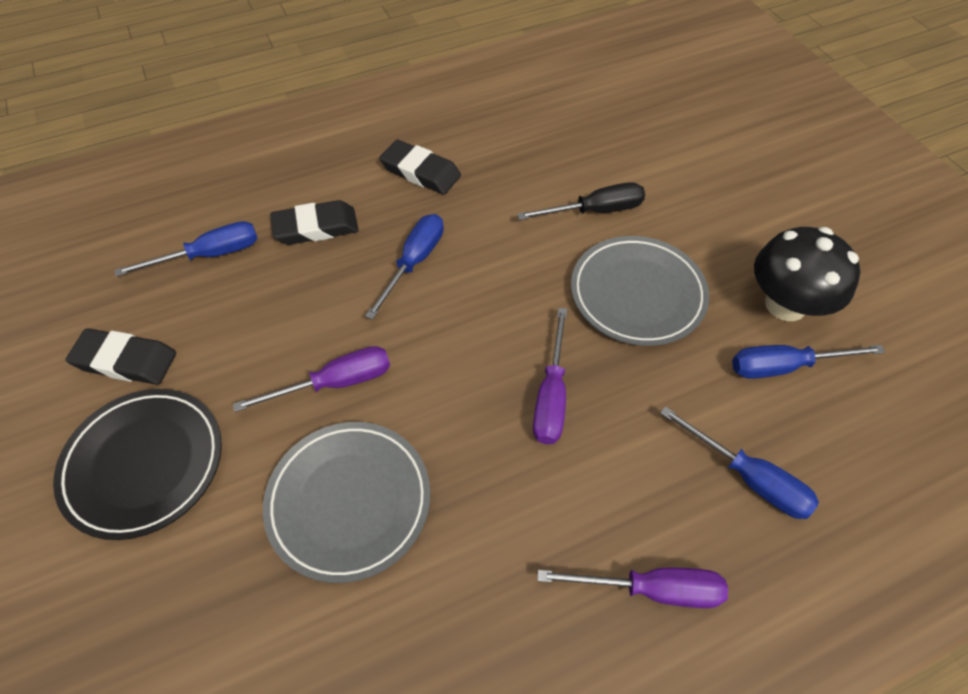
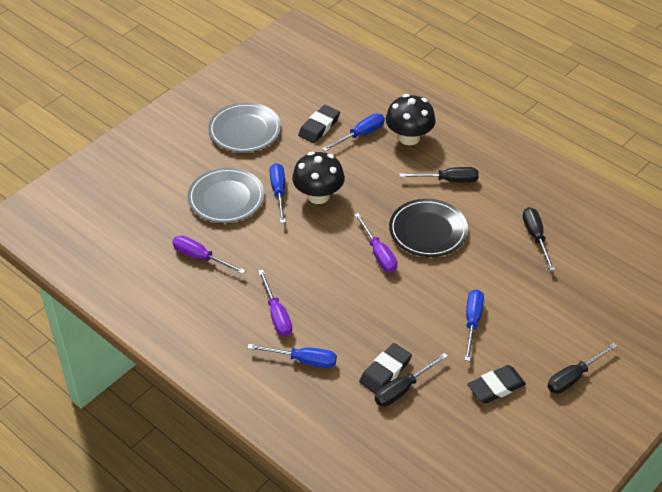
black mushroom: [754,227,860,321] = 1 -> [292,152,345,204] [386,94,436,145] = 2
black screwdriver: [517,182,645,220] = 1 -> [375,353,448,407] [399,167,479,183] [523,207,555,271] [547,343,617,394] = 4

